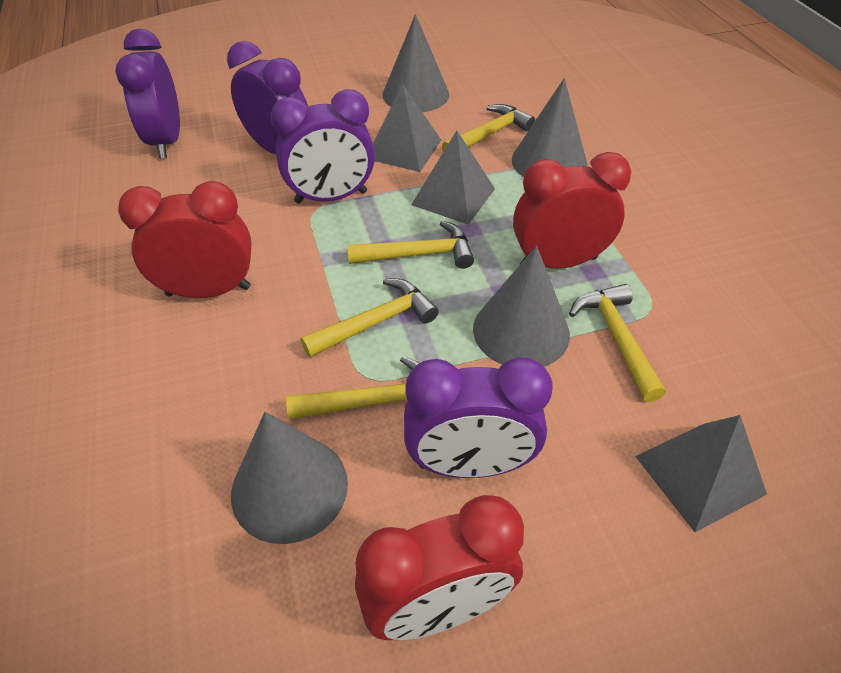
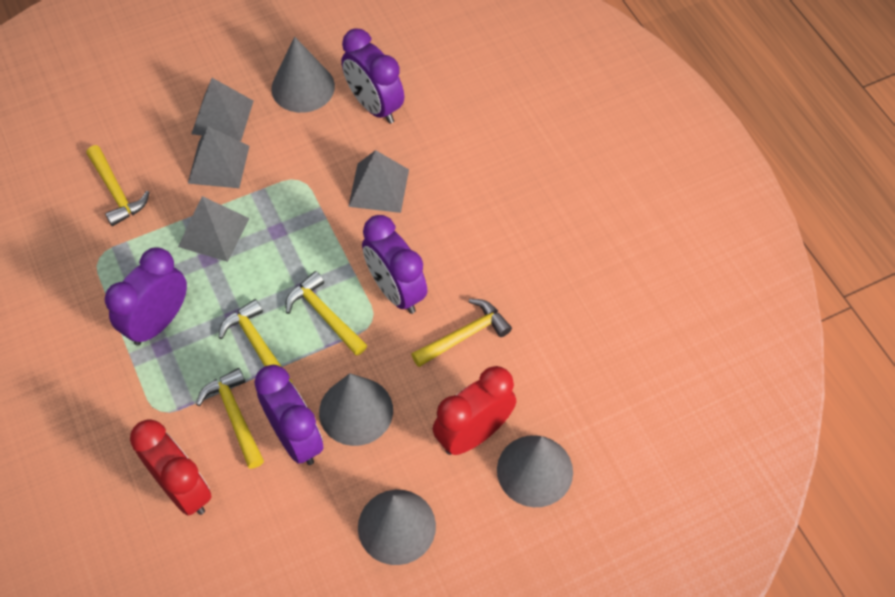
grey pyramid: [373,84,441,172] [411,130,495,225] [635,415,767,532] = 3 -> [178,196,249,262] [188,126,249,188] [191,78,253,141] [348,150,409,213] = 4
red clock: [118,181,252,298] [355,495,524,640] [513,152,631,269] = 3 -> [130,419,212,516] [432,366,516,455] = 2

